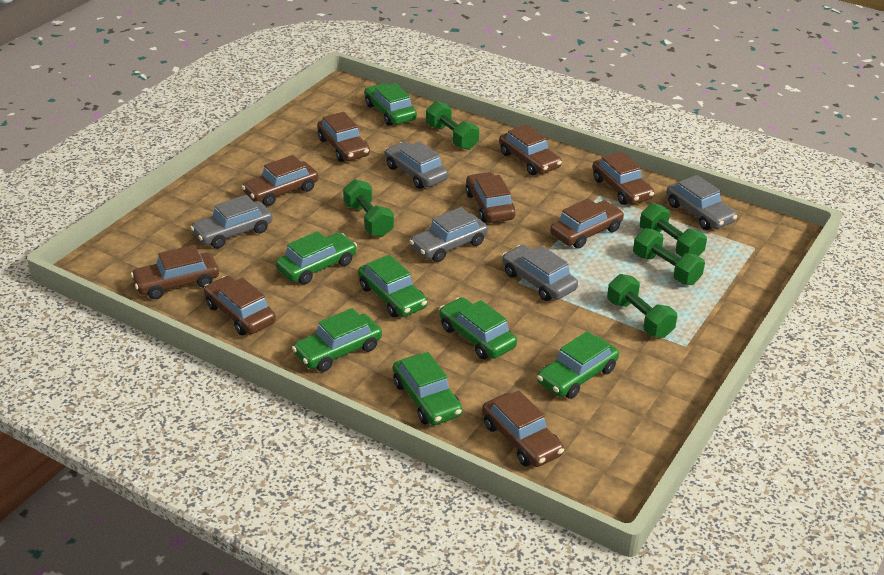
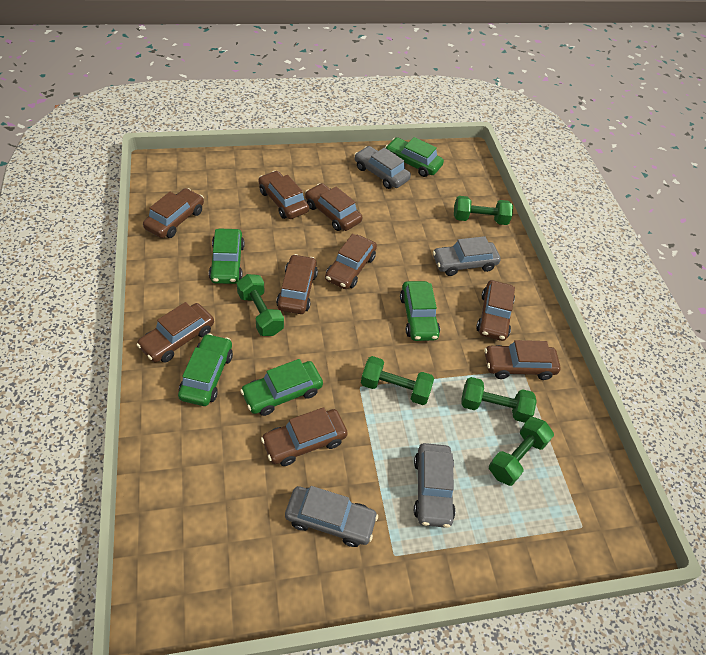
green car: [276,231,357,284] [292,308,382,372] [358,255,427,317] [364,83,417,126] [393,352,462,425] [439,297,517,359] [537,331,619,399] = 7 -> [178,333,233,406] [209,229,245,284] [240,359,323,416] [385,137,444,177] [400,281,440,341] = 5
grey car: [190,195,273,248] [385,141,448,189] [409,207,488,262] [502,245,578,301] [666,175,737,230] = 5 -> [285,486,378,547] [354,146,411,189] [414,443,456,528] [433,236,501,276] = 4

